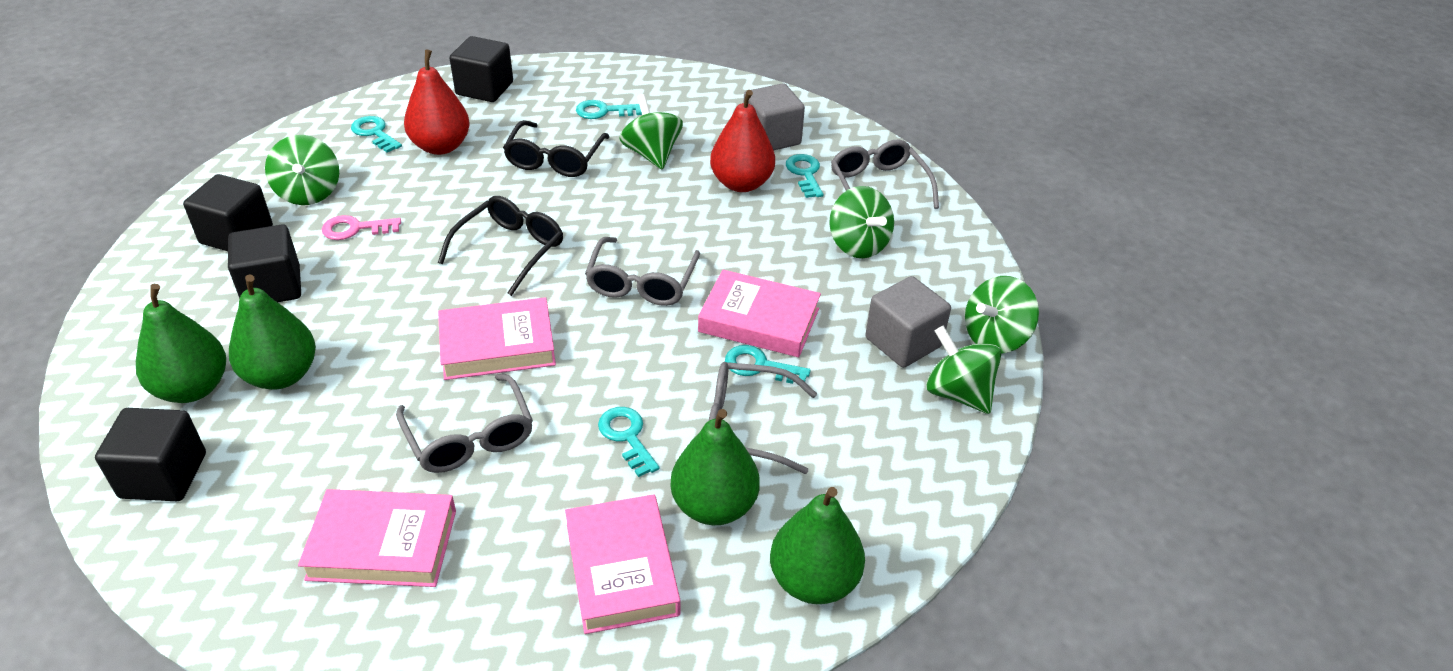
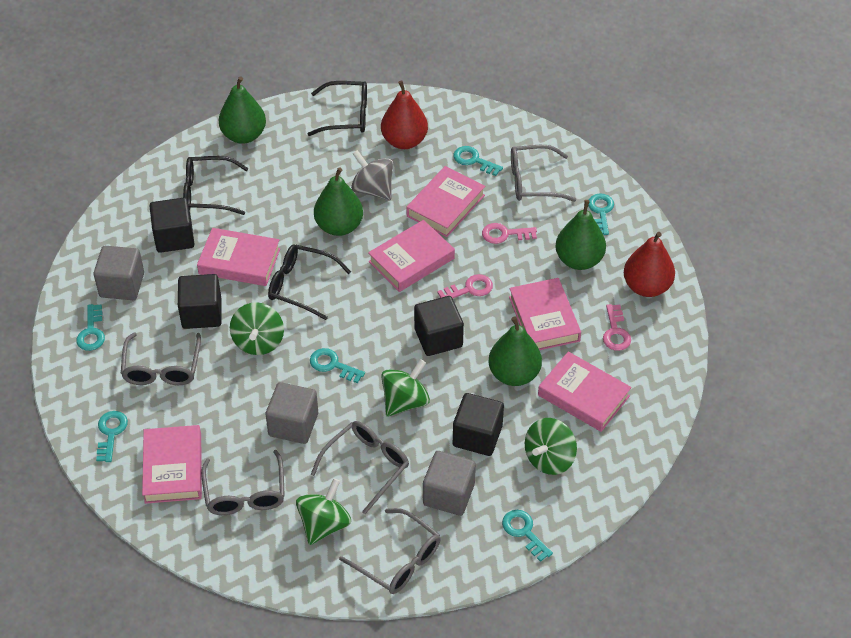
black glasses: [438,196,563,296] [503,120,609,177] = 2 -> [183,156,248,215] [268,244,351,320] [308,81,367,136] = 3
green spinning top: [265,135,339,205] [619,94,683,169] [829,186,894,258] [926,326,1001,414] [965,276,1039,354] = 5 -> [230,302,284,355] [296,478,351,545] [381,359,430,417] [525,418,577,475] = 4
grey cube: [744,83,805,150] [865,276,951,368] = 2 -> [93,246,144,300] [265,382,318,444] [423,451,476,516] = 3
grey glasses: [396,374,533,473] [585,237,700,306] [709,362,817,474] [831,140,939,209] = 4 -> [121,333,201,385] [201,450,285,515] [311,421,409,514] [339,508,441,594] [511,145,576,202] = 5
grey spinning top: none = 0 -> [351,150,393,201] = 1
pink book: [298,489,456,587] [438,297,556,380] [565,494,680,634] [698,270,821,357] = 4 -> [142,425,202,504] [197,228,280,286] [368,220,455,292] [406,166,485,237] [509,278,581,350] [538,352,632,432] = 6
pink key: [322,215,401,240] = 1 -> [437,274,493,298] [482,223,537,244] [603,304,631,351] = 3
turquoise key: [351,116,402,153] [576,100,642,119] [598,407,660,477] [725,345,811,384] [786,154,823,198] = 5 -> [76,304,105,351] [96,411,128,462] [310,348,365,383] [453,146,503,176] [502,510,553,562] [588,193,614,235] = 6

